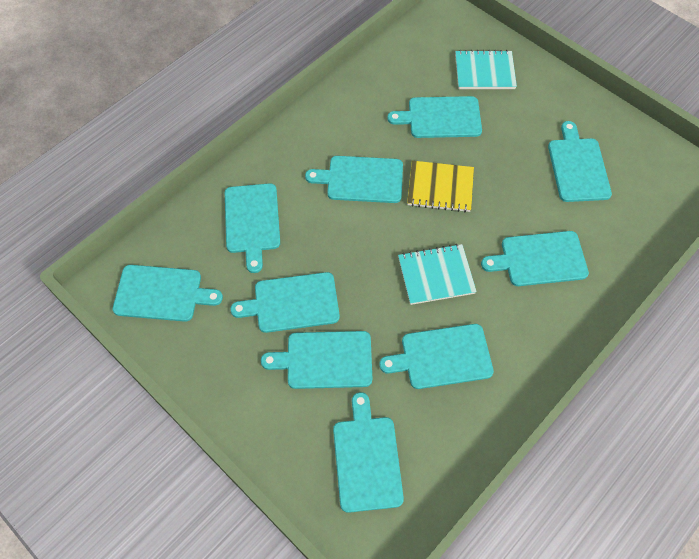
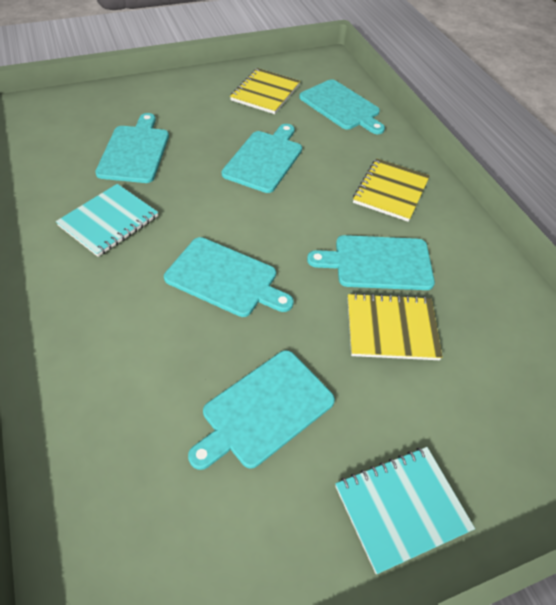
turquoise cutting board: [113,265,223,322] [225,183,280,273] [230,272,340,333] [261,331,373,389] [305,156,403,203] [333,392,404,513] [379,324,494,389] [387,96,482,138] [481,231,589,286] [548,121,612,202] = 10 -> [95,113,169,183] [164,237,294,317] [188,350,335,470] [222,124,302,193] [299,79,385,134] [307,235,435,290] = 6
yellow notebook: [407,161,474,212] = 1 -> [230,68,300,114] [348,293,443,360] [353,158,430,222] = 3

